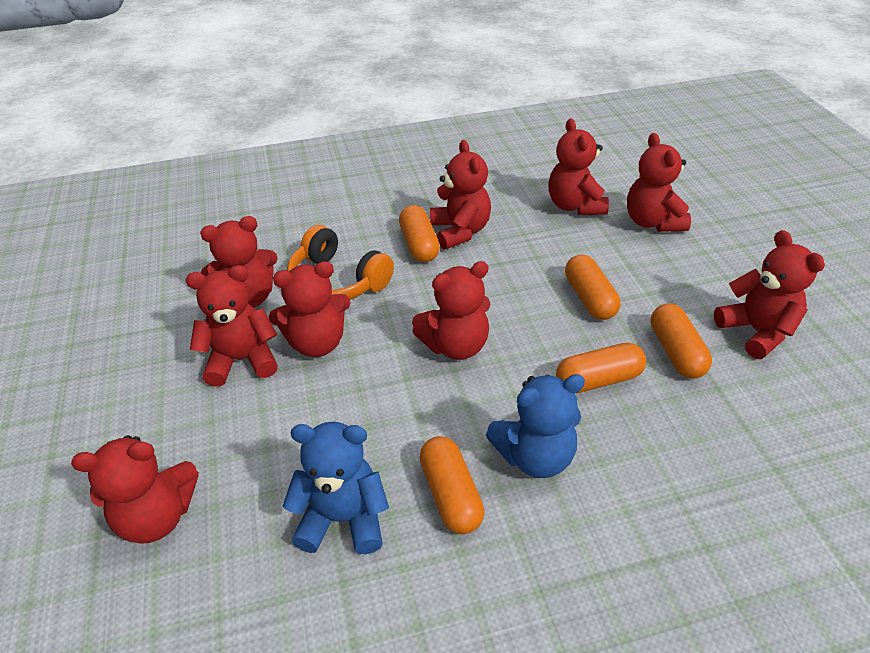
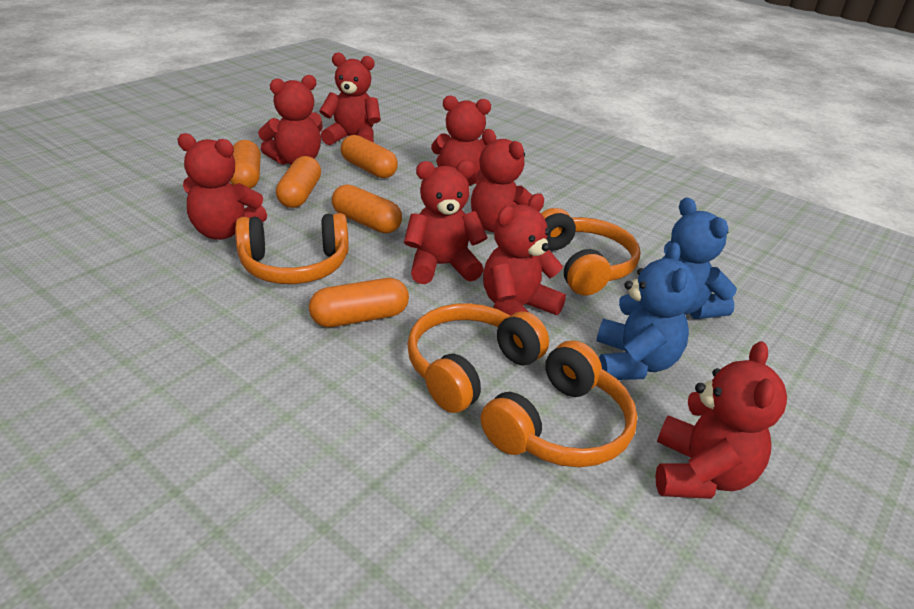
orange headphones: [287,225,394,300] = 1 -> [235,213,349,284] [407,303,549,413] [481,340,638,467] [541,208,640,295] = 4
red teddy bear: [71,435,199,544] [186,265,278,387] [200,216,278,308] [269,261,350,357] [412,261,490,360] [430,140,491,249] [548,118,609,215] [627,133,691,232] [714,230,825,359] = 9 -> [177,133,267,240] [258,75,323,165] [319,52,381,145] [404,160,488,284] [431,95,491,186] [471,129,533,232] [483,194,566,316] [655,341,787,499] = 8

